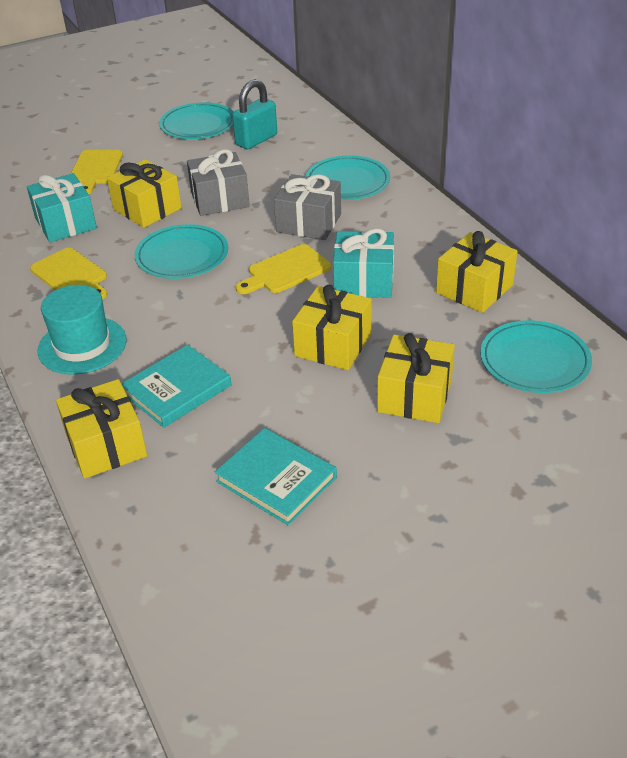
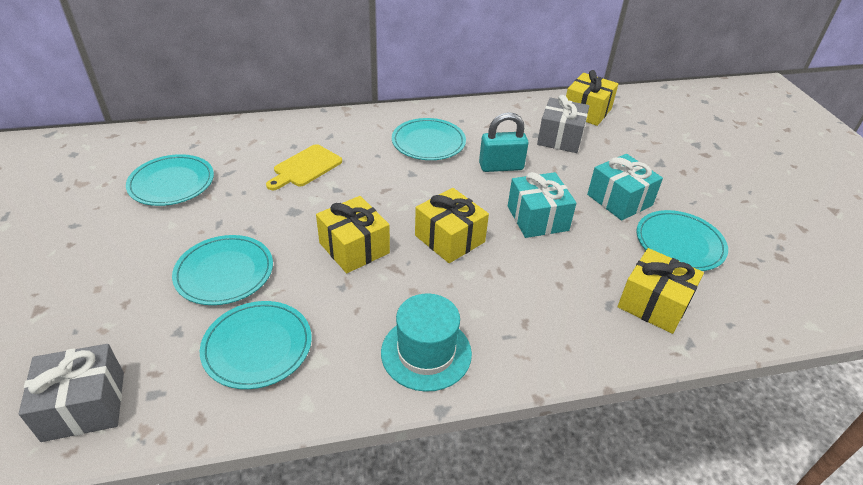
turquoise book: [121,345,231,428] [215,428,337,526] = 2 -> none = 0
turquoise plate: [134,224,228,279] [159,102,233,139] [306,155,390,200] [480,320,592,393] = 4 -> [126,154,214,206] [172,235,273,305] [200,301,312,389] [392,118,466,160] [636,210,728,271] = 5
yellow cutting board: [30,248,107,299] [71,150,123,194] [236,244,331,294] = 3 -> [266,144,342,190] = 1
yellow gift: [56,379,147,479] [107,159,182,228] [292,285,372,370] [377,333,455,423] [436,231,517,313] = 5 -> [316,196,390,273] [415,188,489,263] [566,70,618,126] [618,248,704,334] = 4

